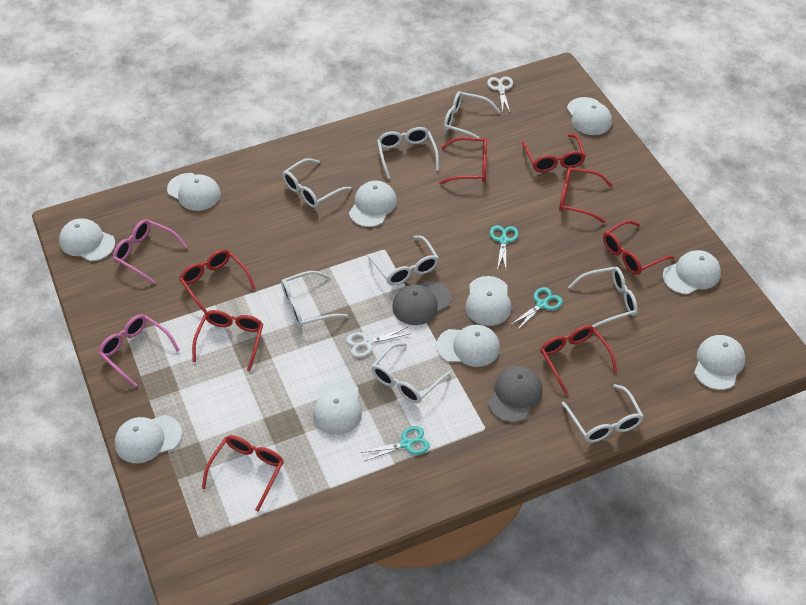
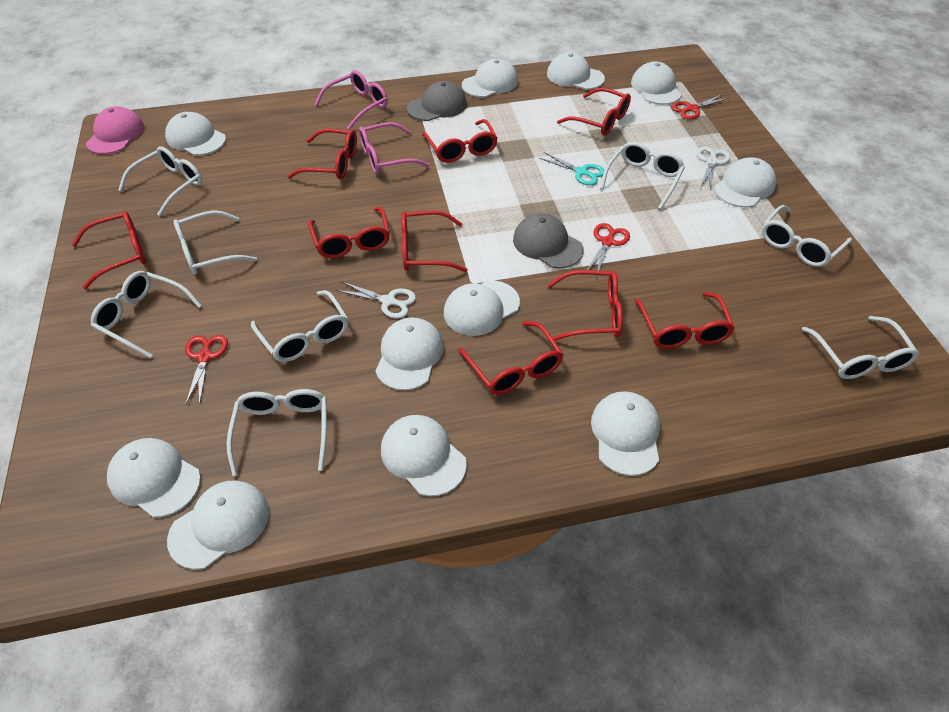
pink cap: none = 0 -> [86,106,145,154] = 1
red glasses: [179,249,256,314] [192,310,263,371] [202,435,284,511] [439,137,487,184] [521,134,586,172] [540,325,617,394] [559,167,613,223] [603,220,674,275] = 8 -> [72,211,147,289] [287,129,357,179] [308,207,390,258] [401,210,468,272] [422,119,498,163] [458,321,564,395] [547,270,623,341] [557,88,631,135] [634,292,735,349] = 9
red scissors: none = 0 -> [185,335,228,406] [587,223,630,277] [671,94,729,120] = 3
turquoise scissors: [360,426,430,462] [490,225,519,270] [510,287,563,329] = 3 -> [539,152,604,186] = 1
white cap: [59,218,115,261] [115,415,182,463] [167,173,221,211] [313,378,362,435] [349,181,397,227] [436,325,500,367] [465,276,511,326] [567,97,612,135] [663,250,721,295] [694,335,745,390] = 10 -> [107,438,201,518] [165,112,226,156] [167,480,269,570] [375,317,444,391] [381,415,467,496] [444,280,520,336] [462,58,518,97] [547,52,605,90] [591,391,660,476] [631,61,682,105] [714,158,776,207] = 11

